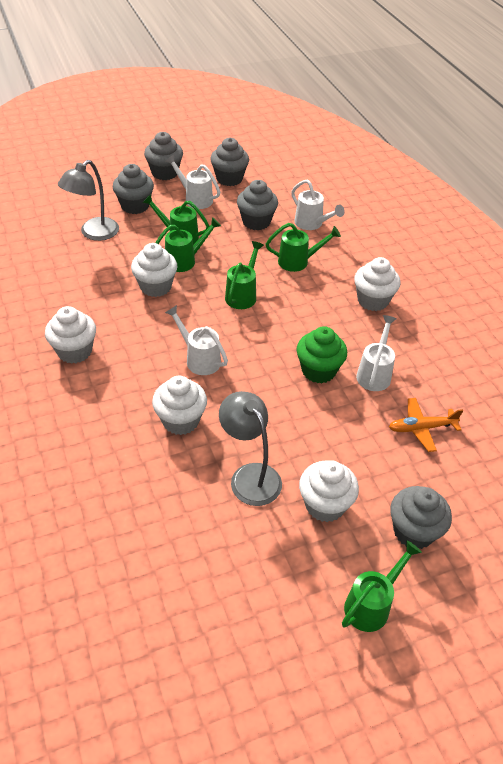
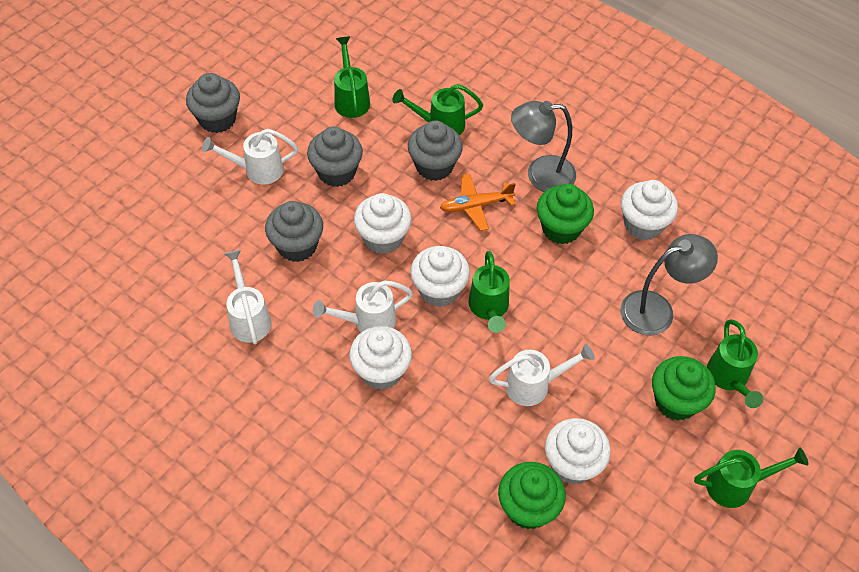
green cupcake: [297,326,347,383] = 1 -> [498,462,566,529] [537,184,594,244] [652,356,716,421] = 3
grey cupcake: [113,164,154,214] [144,132,183,180] [210,138,249,186] [237,180,278,231] [390,486,452,549] = 5 -> [186,73,240,133] [265,201,323,262] [307,126,363,187] [408,121,463,181] = 4

